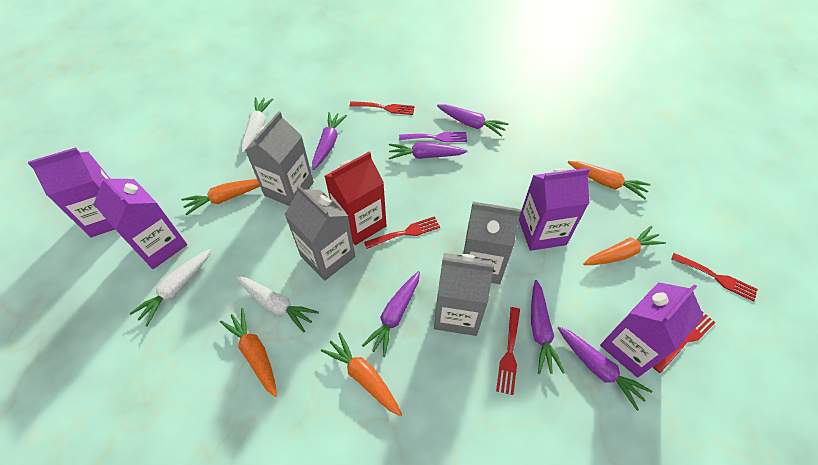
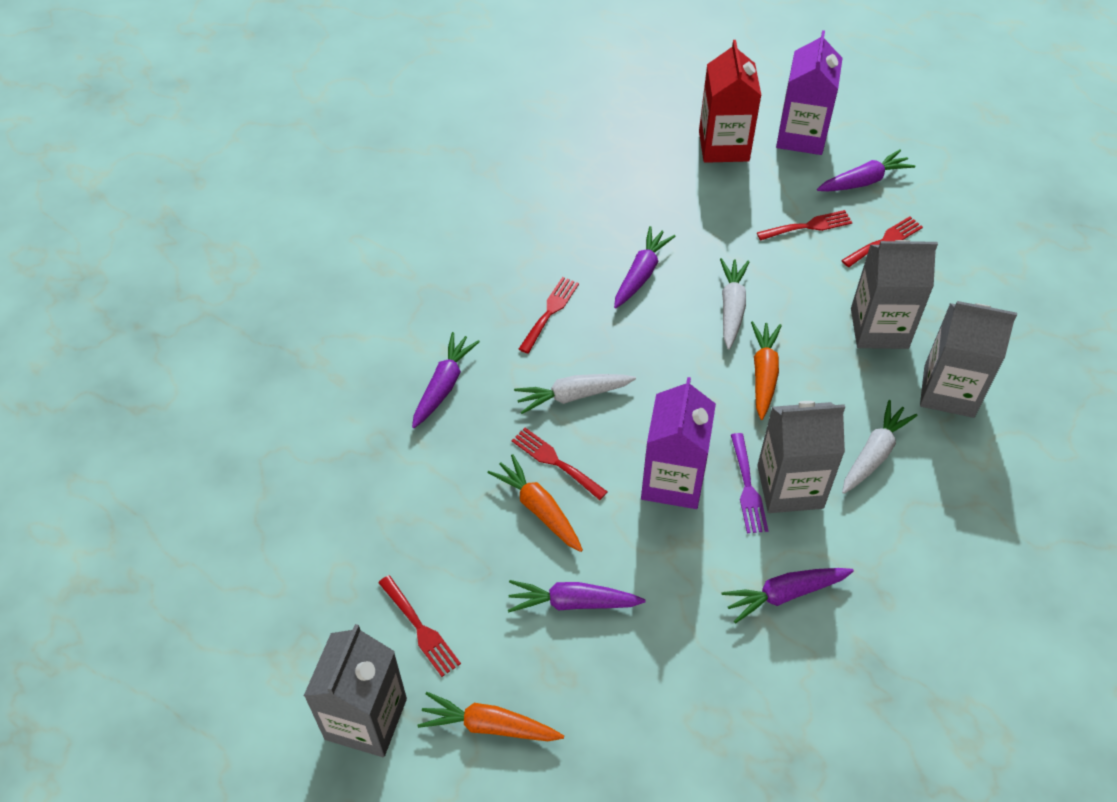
orange carrot: [181,179,260,215] [220,308,277,397] [321,333,402,416] [568,161,651,199] [583,226,666,265] = 5 -> [417,692,564,741] [488,454,583,552] [751,321,782,420] = 3
purple carrot: [312,112,347,170] [362,271,420,357] [389,142,467,159] [437,104,509,137] [531,280,565,374] [558,327,652,411] = 6 -> [412,332,480,428] [508,580,646,613] [614,226,676,308] [722,568,854,623] [817,150,915,191] = 5
purple carton: [28,147,115,237] [94,174,187,269] [519,168,590,251] [600,282,704,378] = 4 -> [641,377,716,509] [776,30,843,155] = 2

